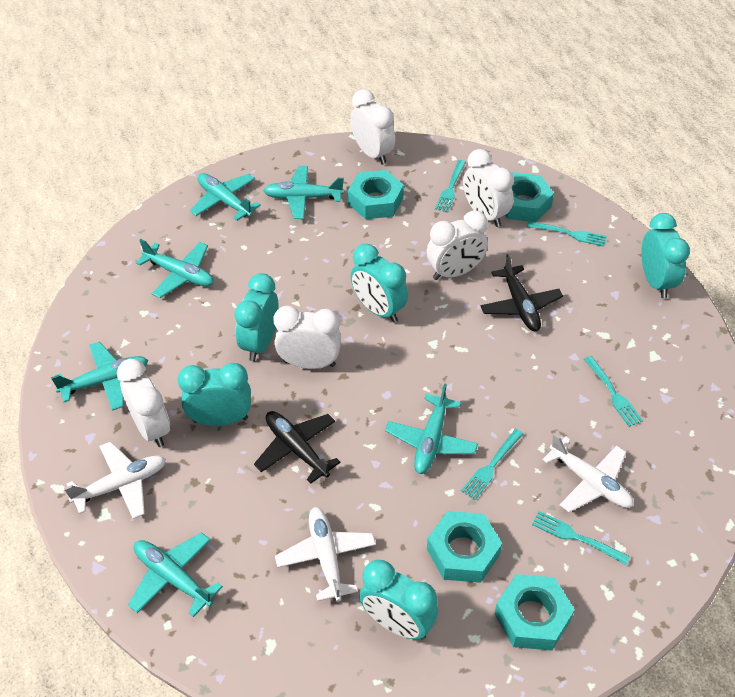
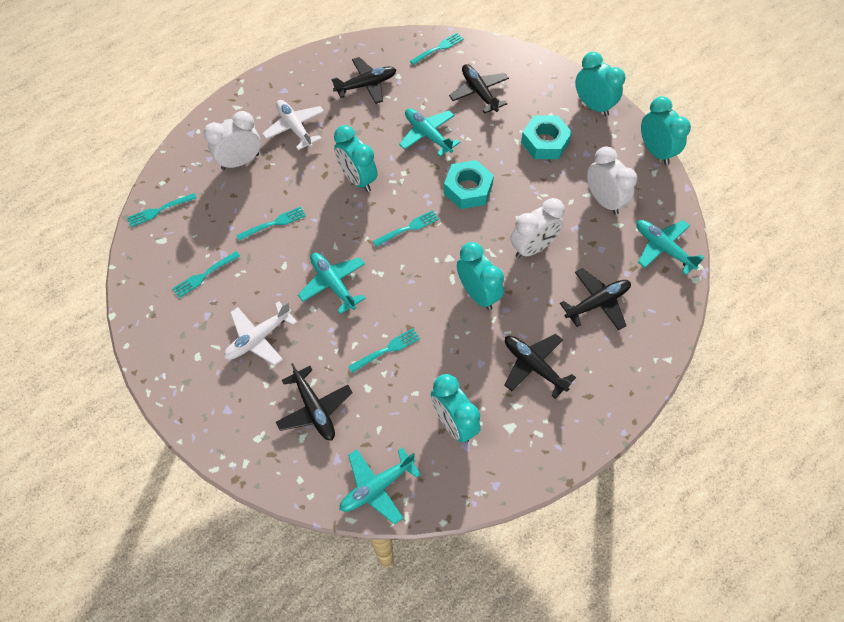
black plane: [254,411,340,484] [481,254,563,331] = 2 -> [276,363,353,440] [331,57,396,104] [449,64,509,113] [504,334,576,399] [560,268,631,330] = 5
turquoise fork: [435,160,466,212] [461,429,523,500] [527,221,607,246] [532,511,630,565] [584,356,643,427] = 5 -> [127,193,197,227] [172,251,240,298] [237,206,306,241] [348,328,420,373] [373,210,439,247] [410,33,464,65] = 6
turquoise nut: [348,170,404,219] [427,511,502,583] [494,574,575,651] [505,172,554,222] = 4 -> [444,160,494,209] [521,115,572,159] = 2
turquoise plane: [51,342,148,411] [128,532,223,617] [136,239,214,298] [190,173,261,221] [263,166,344,219] [385,383,478,474] = 6 -> [298,253,366,314] [340,448,421,525] [399,108,460,157] [636,220,704,275] = 4
white clock: [117,359,170,447] [274,306,341,369] [350,89,395,165] [427,210,488,280] [463,149,514,227] = 5 -> [204,111,261,170] [510,198,565,258] [587,147,637,215] = 3
white plane: [64,441,166,519] [275,507,376,602] [542,433,634,512] = 3 -> [224,301,297,365] [262,100,324,150] = 2

